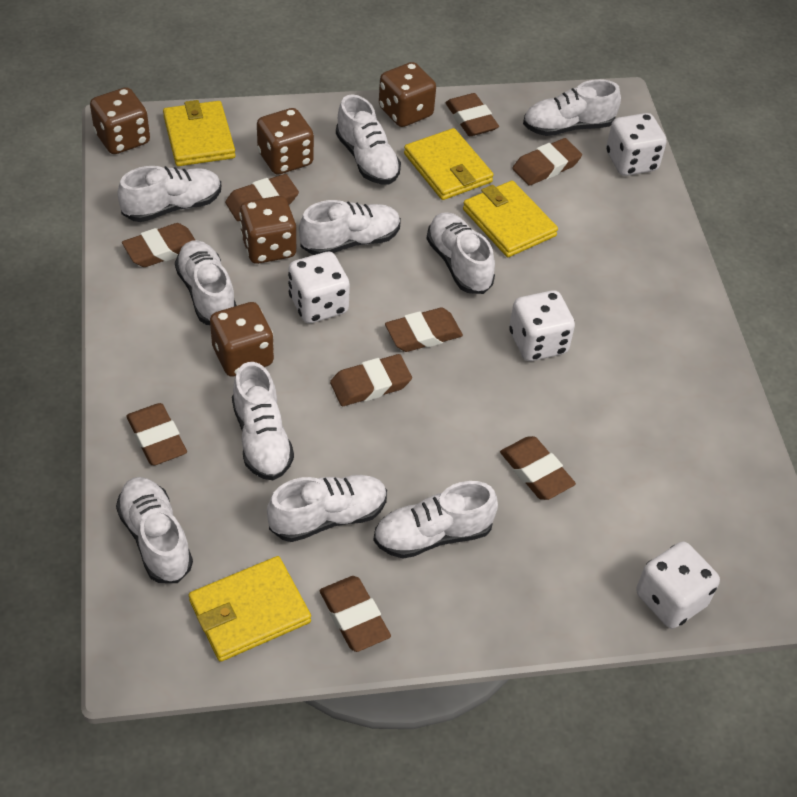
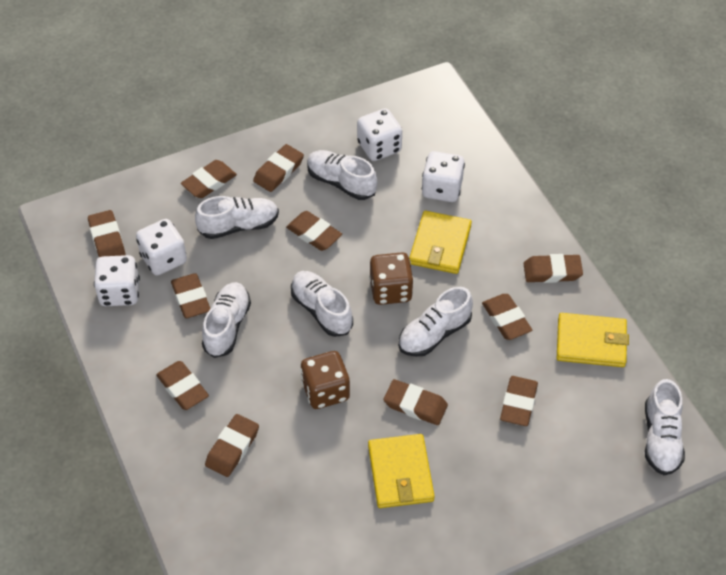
brown dice: [90,87,150,154] [210,302,274,377] [239,196,296,264] [257,108,314,175] [379,62,436,127] = 5 -> [300,351,350,409] [369,252,414,305] = 2
brown eraser: [122,223,195,267] [126,403,187,465] [225,174,299,221] [320,576,391,652] [330,354,412,406] [385,308,463,352] [445,93,499,136] [500,436,576,500] [513,138,582,186] = 9 -> [88,210,125,257] [156,361,209,410] [171,273,210,318] [181,160,237,198] [205,414,259,477] [253,144,304,192] [286,211,342,251] [383,379,448,425] [482,294,532,340] [500,376,538,426] [524,254,583,283] = 11
white shoe: [116,477,193,583] [117,166,221,222] [175,240,237,325] [232,362,294,480] [267,475,387,542] [299,200,401,255] [336,94,401,184] [373,481,498,559] [427,212,495,294] [523,79,621,136] = 10 -> [195,196,279,239] [202,282,251,358] [291,271,353,337] [307,150,377,200] [398,287,473,357] [645,379,685,475] = 6
yellow wallet: [163,100,236,166] [189,556,311,662] [404,128,494,200] [463,181,558,257] = 4 -> [368,434,435,508] [409,211,472,274] [557,313,629,367] = 3

